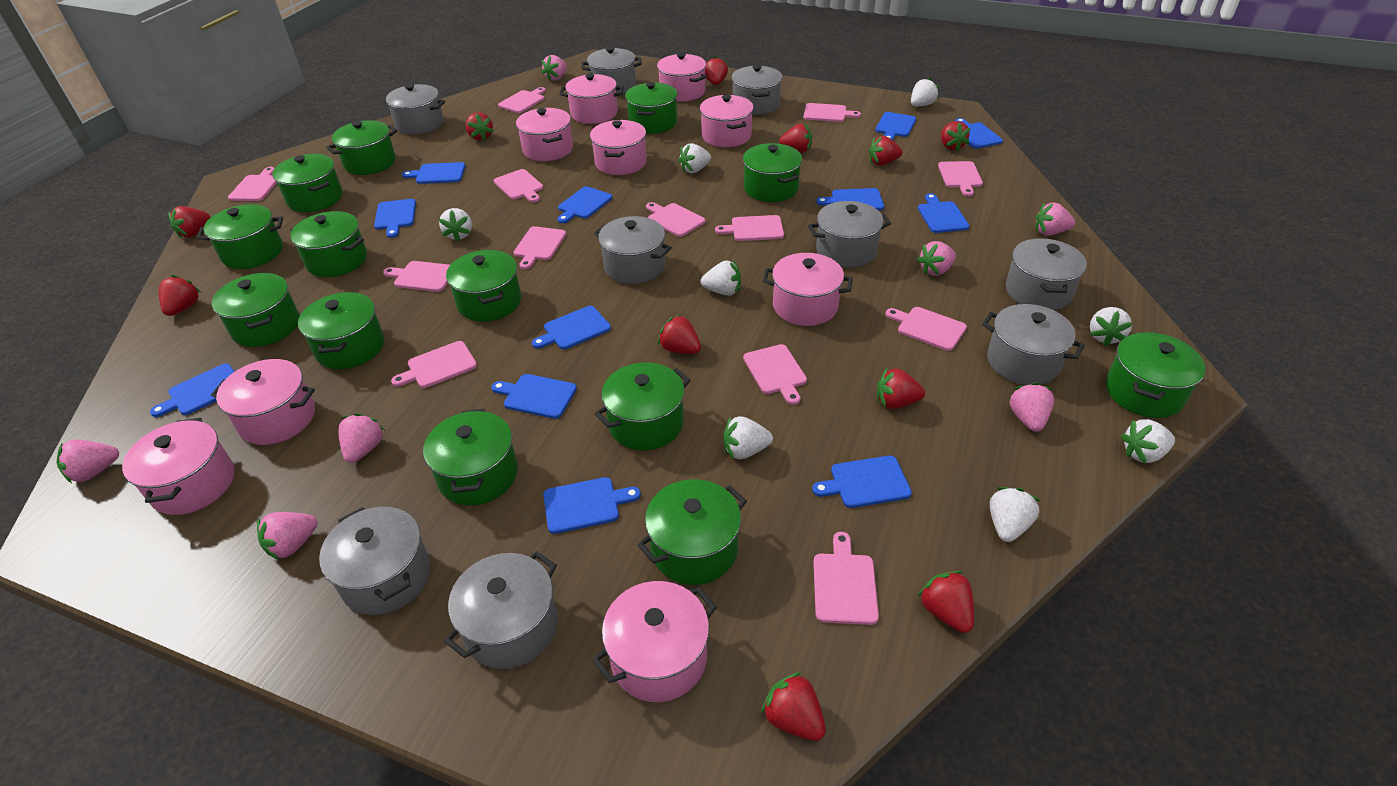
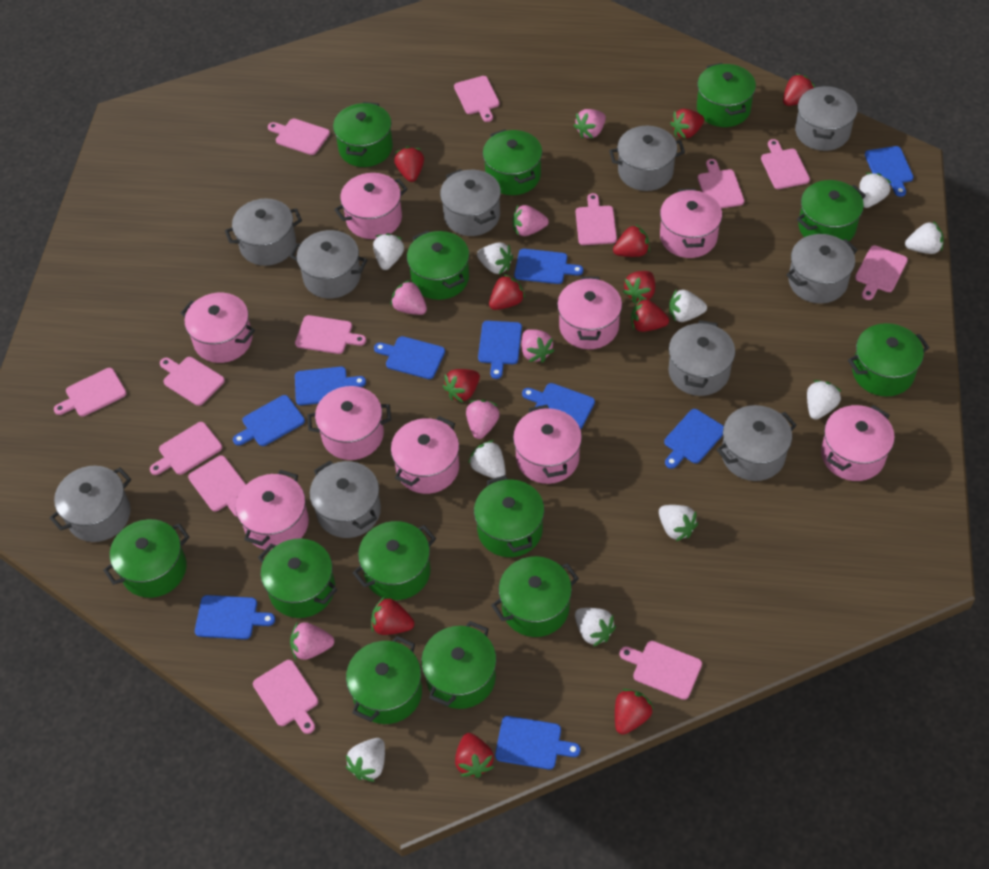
blue cutting board: [150,364,234,417] [374,199,416,238] [402,162,465,184] [491,374,577,419] [532,306,611,349] [543,477,641,534] [557,186,613,223] [812,456,912,508] [816,188,884,210] [875,112,916,140] [918,193,970,233] [955,118,1003,149] = 12 -> [195,595,275,639] [233,395,305,446] [295,367,366,405] [374,336,445,379] [478,321,522,379] [495,716,580,770] [514,249,583,284] [522,383,595,430] [664,409,724,469] [865,146,914,197] = 10
grey pot: [319,507,431,615] [382,84,445,135] [444,551,558,669] [581,47,642,94] [594,216,672,284] [731,65,782,115] [808,201,891,267] [982,304,1085,385] [1006,238,1087,310] = 9 -> [50,466,131,542] [225,198,302,266] [290,230,367,299] [310,461,381,538] [440,169,501,236] [609,126,685,191] [668,320,735,396] [717,405,797,481] [786,234,858,304] [795,85,857,151] = 10
pink strawberry: [57,440,119,483] [257,512,318,560] [338,413,385,463] [541,55,567,81] [917,241,956,276] [1009,382,1054,432] [1035,203,1075,235] = 7 -> [290,622,334,660] [391,280,427,315] [466,400,500,439] [513,205,549,236] [521,329,555,363] [574,109,606,138] = 6
white strawberry: [439,208,472,241] [678,143,711,173] [701,260,741,296] [723,416,773,459] [911,78,939,106] [990,487,1040,542] [1090,307,1133,346] [1121,419,1175,464] = 8 -> [345,738,385,782] [373,233,404,270] [468,440,506,479] [477,243,513,275] [575,608,616,647] [659,505,698,541] [669,289,707,322] [807,380,841,420] [859,173,891,208] [905,221,944,254] = 10

